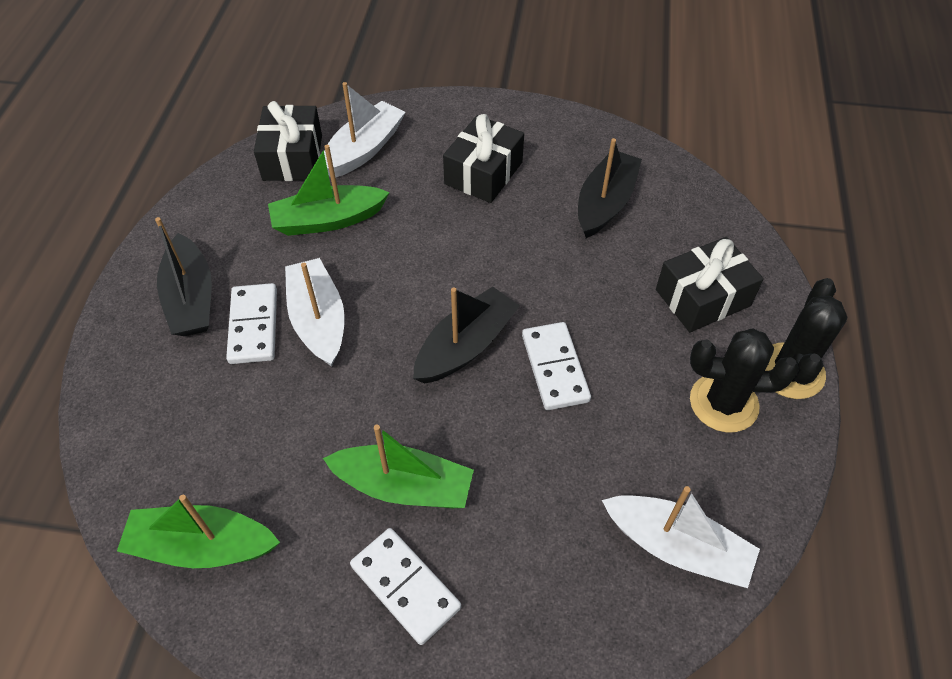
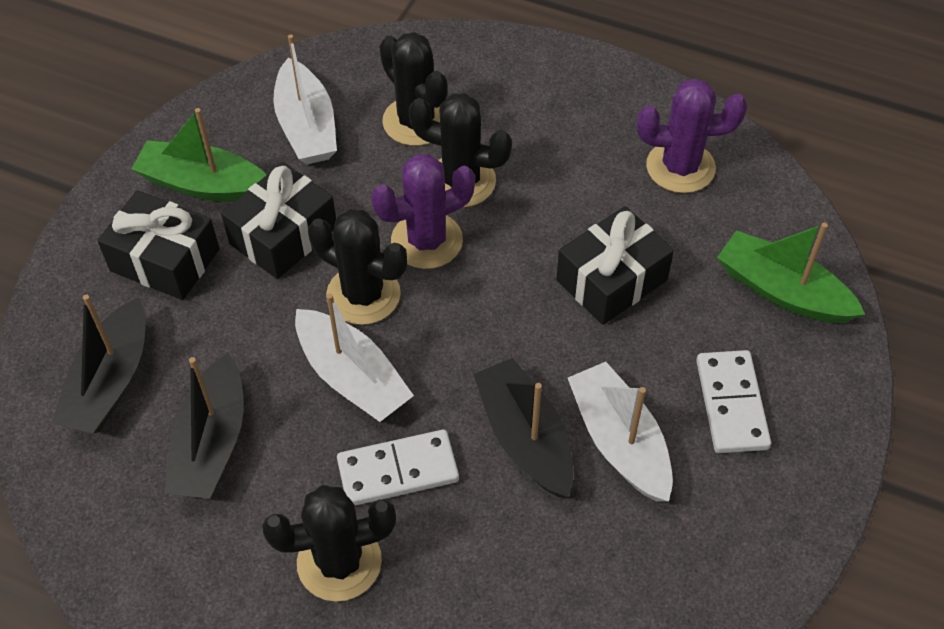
black cactus: [690,328,799,432] [765,278,848,399] = 2 -> [262,485,396,601] [308,209,407,325] [379,32,448,146] [409,93,512,207] = 4
green boat: [117,495,280,568] [268,145,390,236] [323,425,474,508] = 3 -> [131,108,266,202] [717,223,865,323] = 2
purple cactus: none = 0 -> [371,154,475,269] [637,78,747,193] = 2
white domino: [226,283,277,364] [350,528,461,645] [522,322,591,410] = 3 -> [337,429,459,506] [696,350,771,453] = 2

